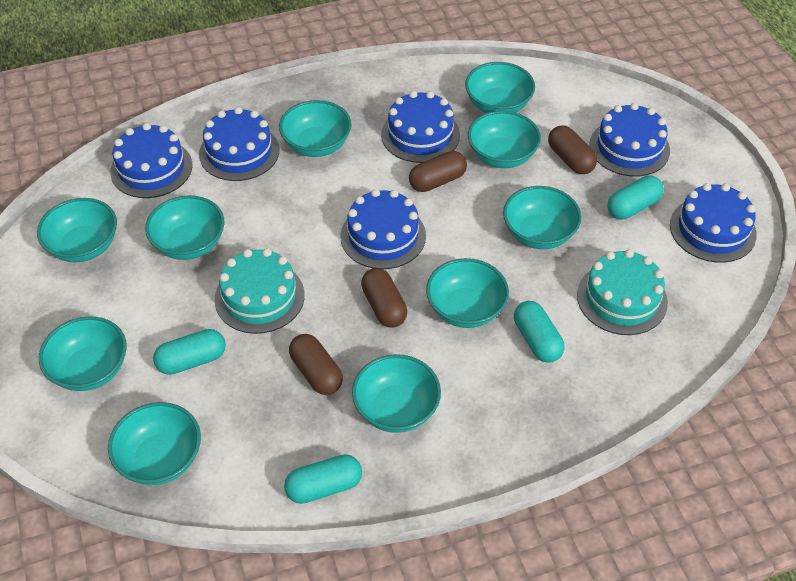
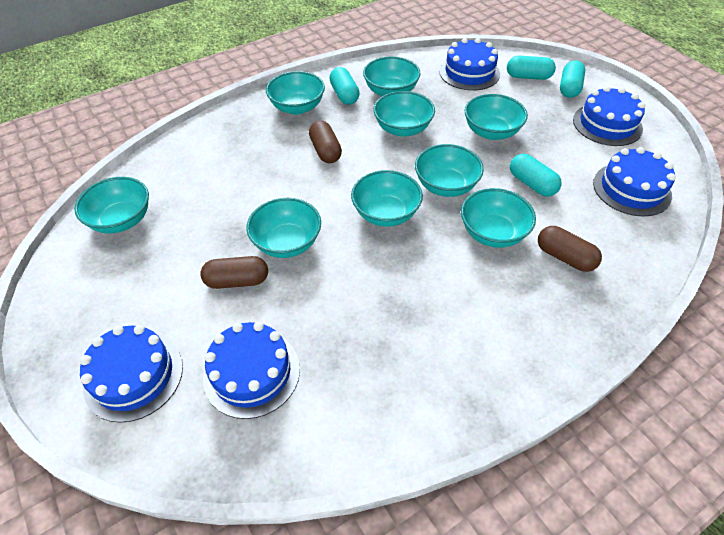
blue cake: [110,123,192,198] [199,107,279,181] [340,189,426,269] [381,91,460,163] [589,103,670,176] [670,183,757,263] = 6 -> [80,325,183,423] [203,322,300,419] [439,38,500,91] [573,86,645,146] [593,147,676,216] = 5
brown capsule: [289,334,343,395] [361,268,407,327] [409,151,467,192] [548,125,597,174] = 4 -> [200,256,268,289] [309,120,342,163] [538,226,602,272] = 3
turquoise bowl: [37,198,117,262] [39,316,127,391] [108,402,201,485] [145,195,224,260] [279,100,352,157] [352,354,441,433] [426,258,509,328] [465,62,535,113] [468,111,541,168] [503,186,581,249] = 10 -> [74,177,149,234] [246,198,321,258] [266,71,325,115] [351,170,423,227] [363,56,421,96] [373,91,435,137] [415,144,484,197] [461,188,536,248] [465,94,528,140] = 9
turquoise cake: [215,248,305,334] [577,249,668,335] = 2 -> none = 0

